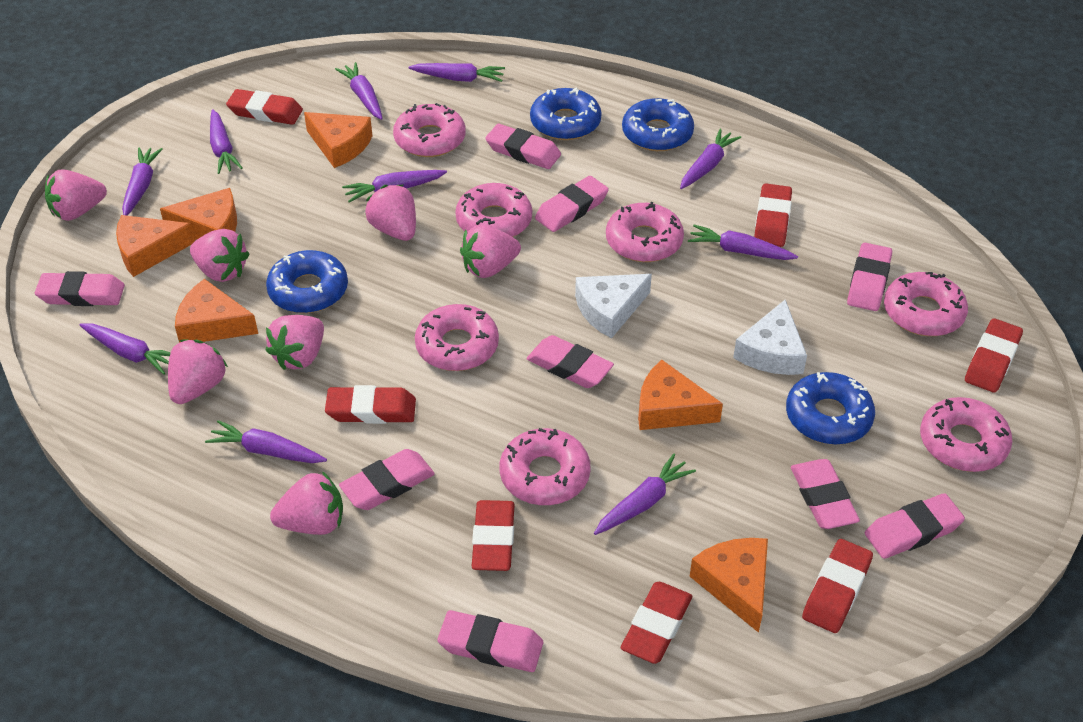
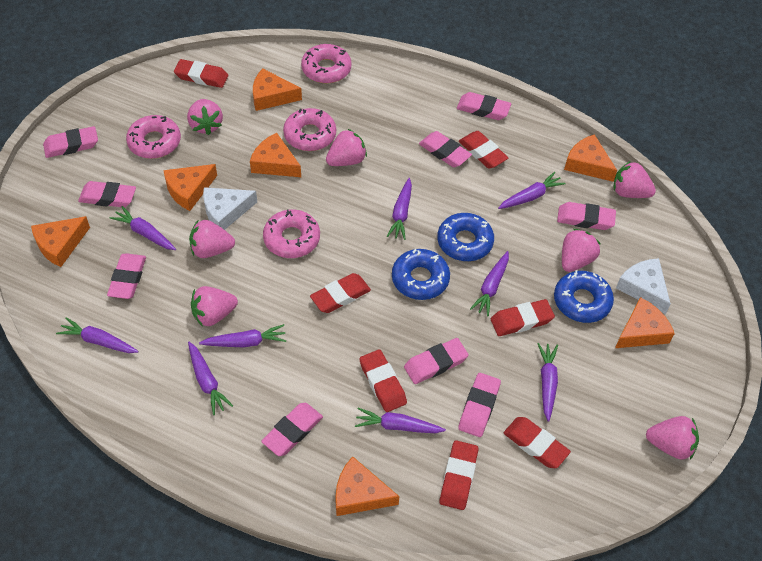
blue donut: [266,250,348,313] [530,88,601,140] [622,98,694,151] [786,372,875,445] = 4 -> [392,249,450,300] [437,213,494,261] [554,270,614,323] = 3
orange cheese: [116,215,195,277] [160,188,237,240] [175,279,258,343] [304,112,373,168] [638,360,723,430] [690,538,768,633] = 6 -> [31,216,90,267] [163,164,217,211] [250,133,301,177] [253,68,302,111] [335,456,399,516] [564,134,617,182] [615,297,675,348] = 7
pink donut: [393,103,466,157] [415,304,499,371] [455,183,532,237] [500,428,591,505] [606,202,684,262] [884,272,968,336] [920,397,1013,472] = 7 -> [126,115,181,159] [263,210,320,258] [283,108,336,151] [301,44,351,83] = 4
purple carrot: [79,323,171,375] [122,147,163,216] [205,420,327,463] [210,109,242,174] [335,62,383,120] [342,170,447,203] [408,63,505,82] [594,454,696,535] [680,129,741,189] [688,224,798,260] = 10 -> [56,317,139,353] [109,206,176,250] [188,342,233,415] [199,324,286,347] [355,408,446,433] [387,178,412,240] [470,251,509,316] [498,172,566,209] [538,343,558,422] = 9

